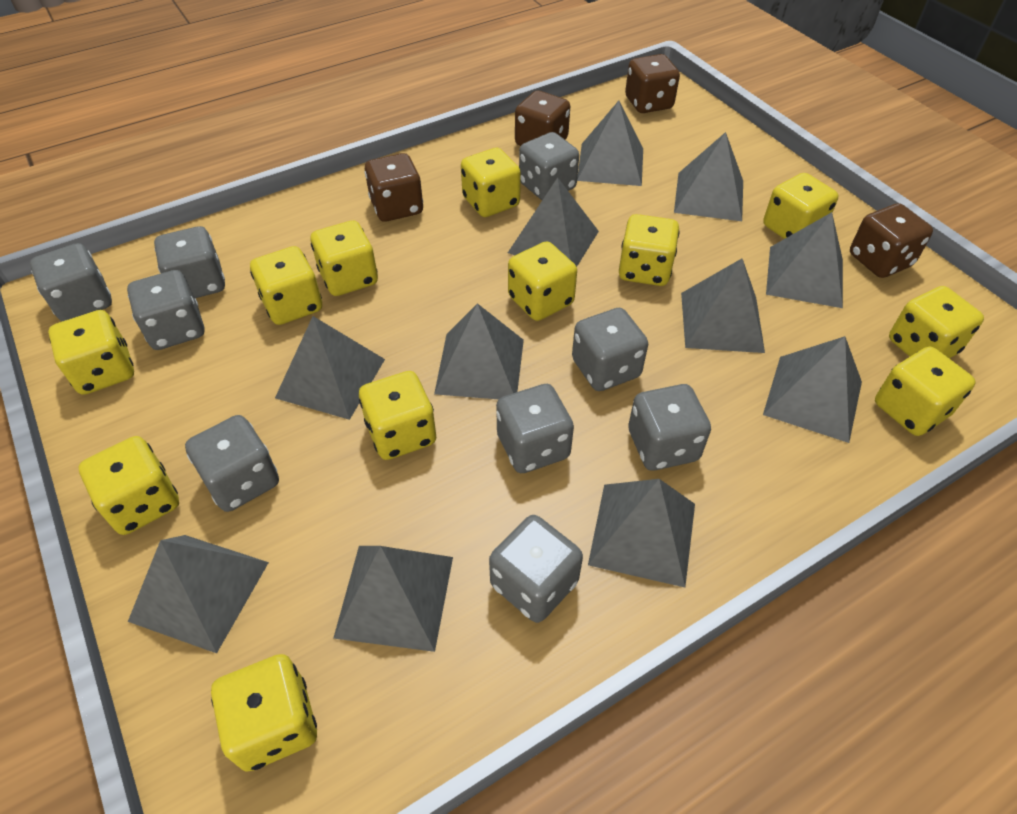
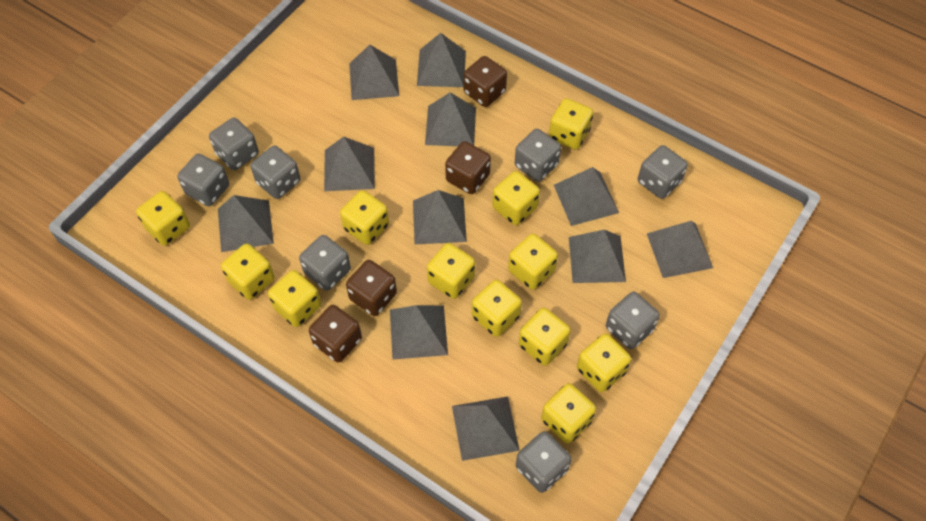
grey dice: [30,243,112,321] [127,270,204,350] [154,226,225,298] [185,415,279,512] [489,515,583,623] [496,384,574,473] [519,132,579,200] [572,308,648,391] [628,384,711,471] = 9 -> [177,153,229,206] [209,118,259,170] [251,146,301,199] [299,235,351,291] [515,129,561,182] [516,431,572,493] [606,292,660,349] [638,145,688,199] = 8

